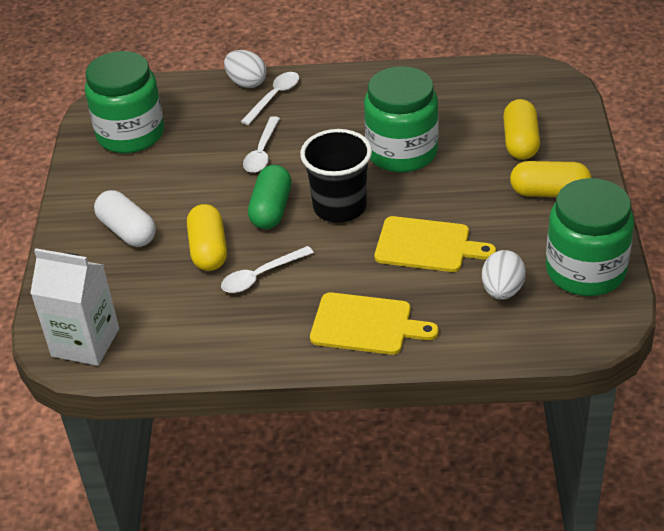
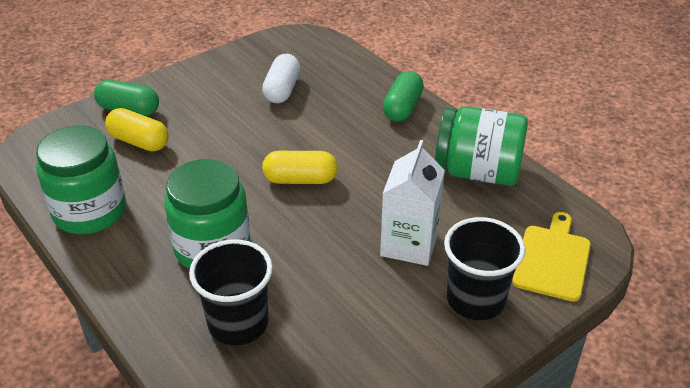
black cup: [300,129,372,223] = 1 -> [189,239,273,345] [444,217,525,320] = 2
green capsule: [248,165,291,229] = 1 -> [94,80,159,116] [383,71,424,122] = 2
white egg: [224,50,266,88] [482,250,526,300] = 2 -> none = 0
white spoon: [221,246,314,293] [240,72,299,125] [243,116,280,173] = 3 -> none = 0
yellow capsule: [187,204,227,271] [503,99,540,160] [510,161,591,197] = 3 -> [105,108,169,152] [262,151,338,184] = 2
yellow cutting board: [310,292,439,355] [375,216,496,272] = 2 -> [512,212,591,302] = 1

